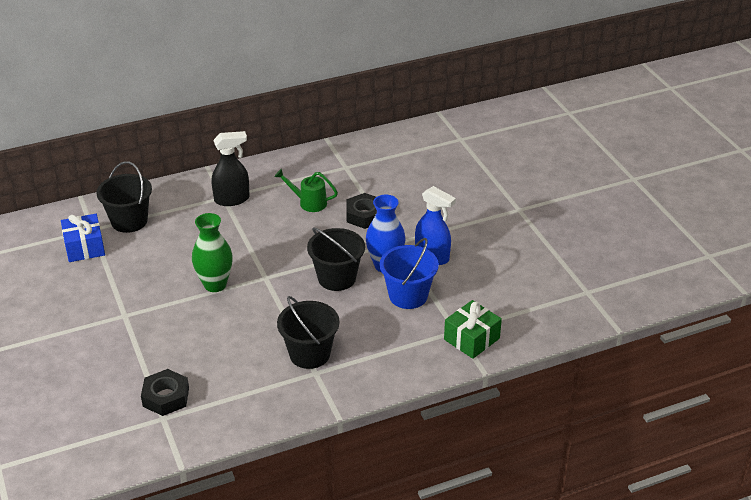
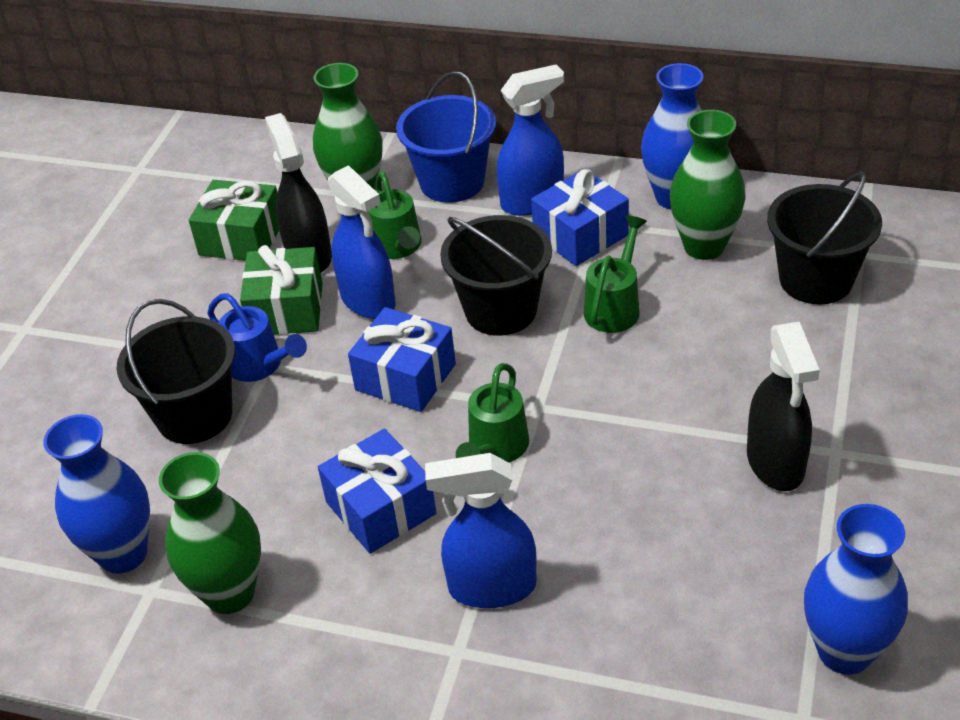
black nut: [141,369,189,416] [346,193,377,229] = 2 -> none = 0
black spray bottle: [212,131,250,206] = 1 -> [265,113,332,273] [747,322,820,491] = 2
blue gift: [61,214,105,262] = 1 -> [318,429,436,554] [348,307,456,412] [531,169,629,266] = 3
blue spray bottle: [415,186,456,265] = 1 -> [328,165,396,319] [425,453,537,608] [497,64,564,216] = 3
blue vase: [366,195,406,272] = 1 -> [43,414,150,574] [641,63,704,209] [804,504,908,675] = 3
blue watering can: none = 0 -> [207,293,307,382] = 1
green gift: [444,300,502,359] = 1 -> [189,180,279,261] [240,245,322,335] = 2
green vase: [192,213,233,292] = 1 -> [159,452,261,614] [313,63,382,190] [670,110,746,260] = 3
green watering can: [274,169,338,212] = 1 -> [368,171,421,259] [456,363,529,462] [584,215,647,333] = 3

